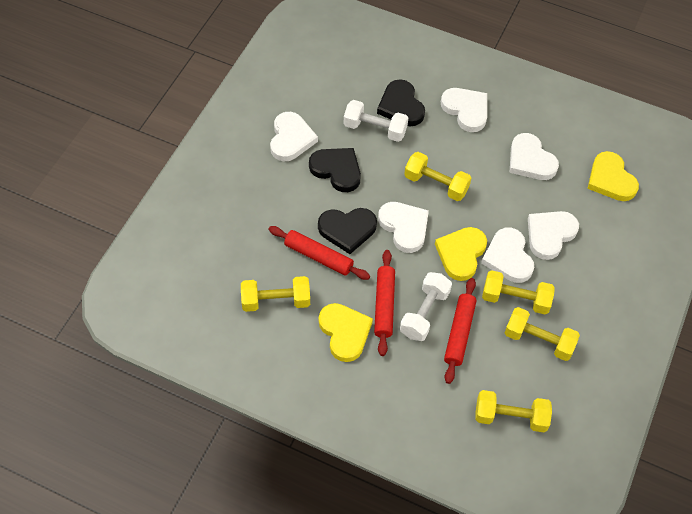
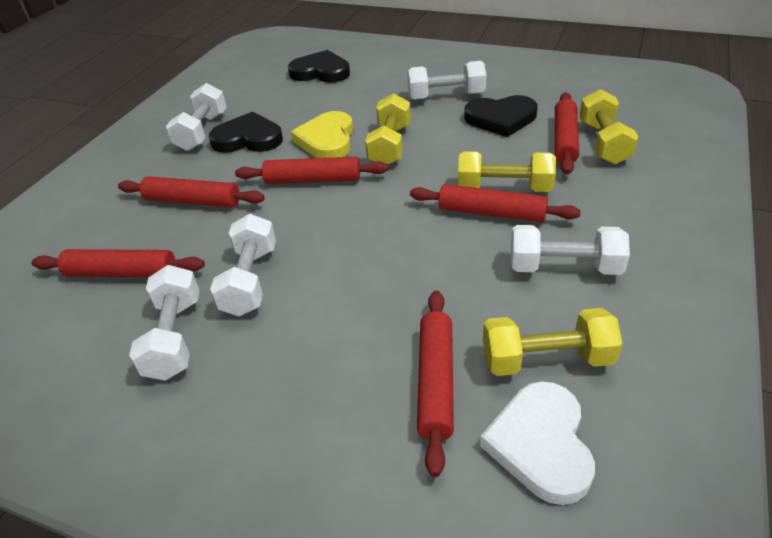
red rolling pin: [269,226,370,280] [374,250,395,356] [444,278,477,384] = 3 -> [31,249,205,277] [118,176,265,207] [235,157,388,184] [410,184,581,222] [417,291,454,477] [555,93,579,174] = 6
white dumbbell: [344,100,408,142] [400,272,452,341] = 2 -> [129,265,200,381] [166,83,227,151] [210,214,276,316] [407,61,487,100] [511,225,630,275] = 5
white heart: [270,112,318,161] [378,202,429,253] [441,88,487,132] [481,227,534,283] [510,133,559,180] [528,211,579,260] = 6 -> [480,381,595,505] = 1
yellow dumbbell: [241,276,310,312] [404,152,471,201] [476,390,552,432] [482,270,555,314] [505,307,580,361] = 5 -> [365,93,411,165] [458,151,556,192] [483,308,623,376] [579,89,638,165] = 4
yellow heart: [319,303,373,362] [435,227,487,281] [587,151,639,201] = 3 -> [291,111,353,158] = 1

